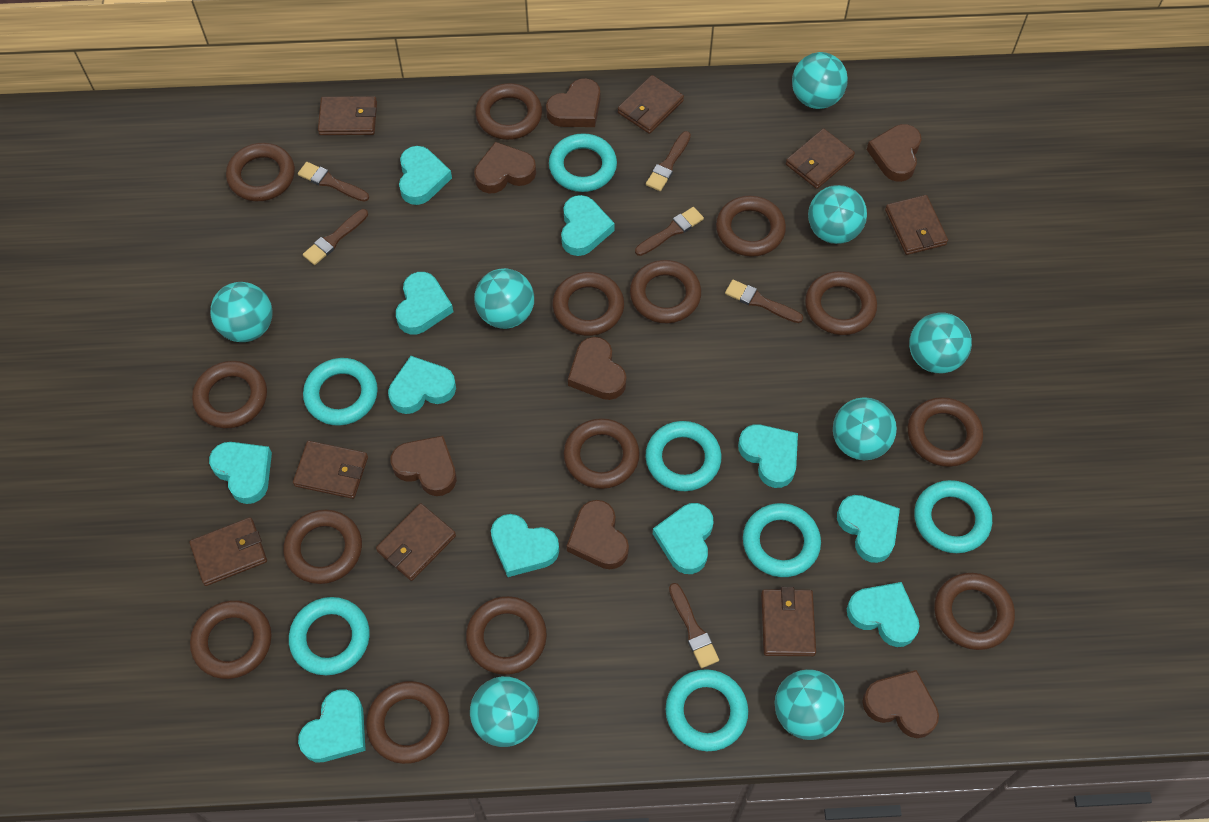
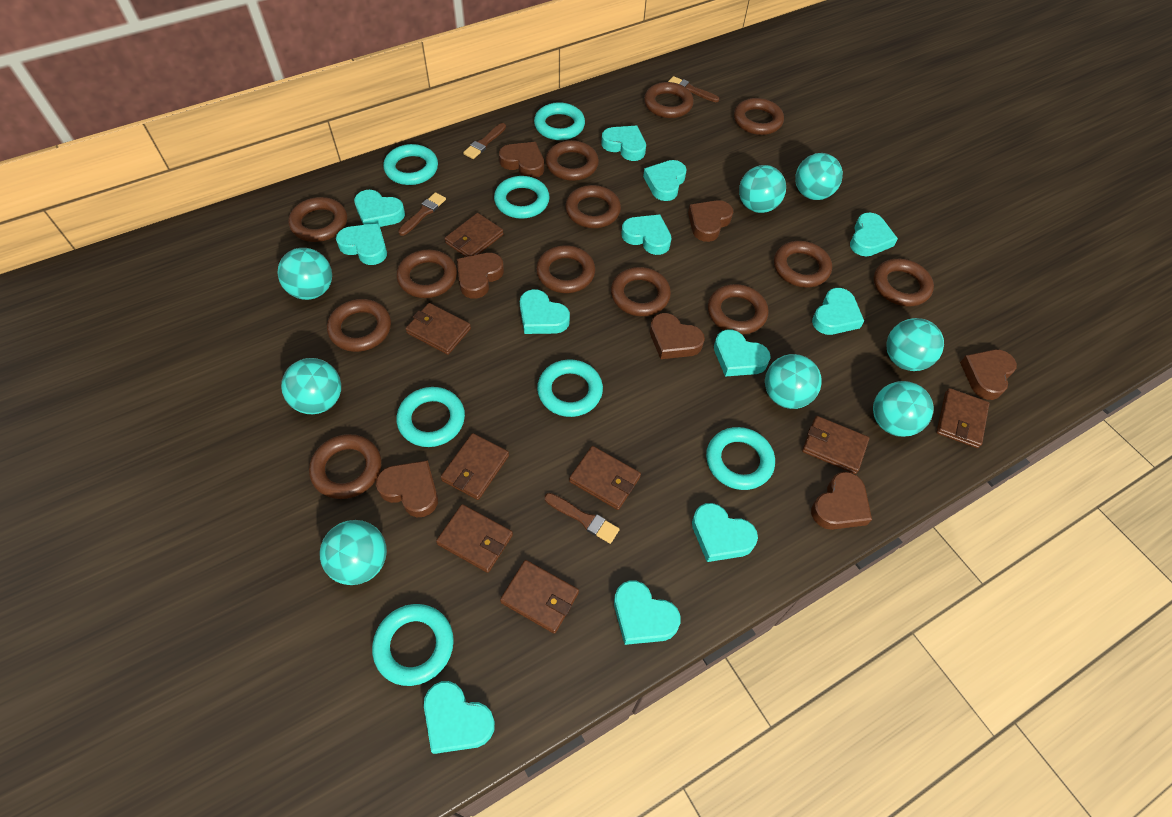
brown brush: [298,162,369,202] [303,209,368,265] [635,207,704,256] [646,131,691,191] [669,583,719,668] [725,280,803,323] = 6 -> [398,192,446,236] [463,123,506,159] [544,493,620,544] [668,76,719,102] = 4
brown ring: [190,600,272,679] [192,361,267,428] [226,143,295,201] [283,510,362,584] [366,681,449,764] [466,596,547,675] [475,83,542,140] [553,272,624,336] [564,418,640,489] [630,260,701,323] [716,196,786,257] [805,271,877,335] [908,397,983,467] [934,573,1015,650] = 14 -> [288,197,347,242] [309,434,381,499] [327,299,391,352] [396,250,457,298] [536,245,595,293] [546,140,599,181] [565,185,621,228] [611,267,671,316] [644,82,694,118] [708,284,768,335] [734,98,784,135] [774,241,832,287] [874,259,934,306] = 13
turquoise heart: [209,442,272,504] [298,689,366,762] [388,356,456,414] [396,272,453,335] [399,146,452,205] [491,514,559,577] [561,195,615,256] [653,503,714,574] [738,424,798,488] [837,495,900,563] [847,582,920,647] = 11 -> [336,223,387,265] [354,190,405,227] [424,681,495,754] [520,289,570,334] [602,126,646,161] [614,580,681,645] [621,214,672,255] [643,160,687,201] [692,503,758,562] [714,330,771,376] [812,288,864,335] [850,213,898,256] = 12

